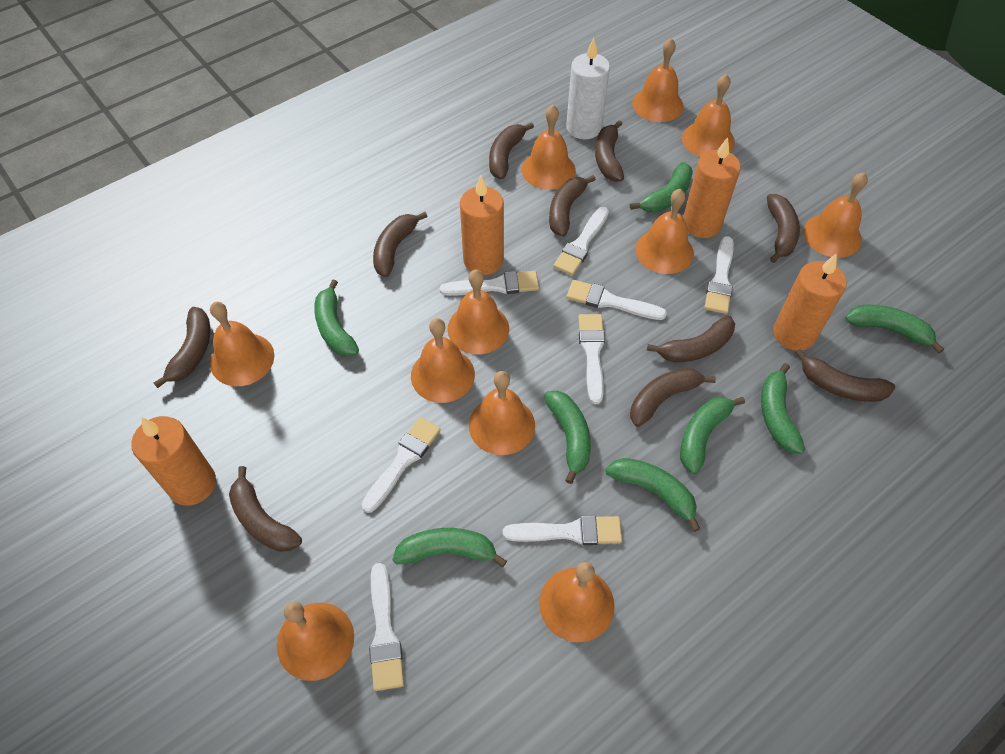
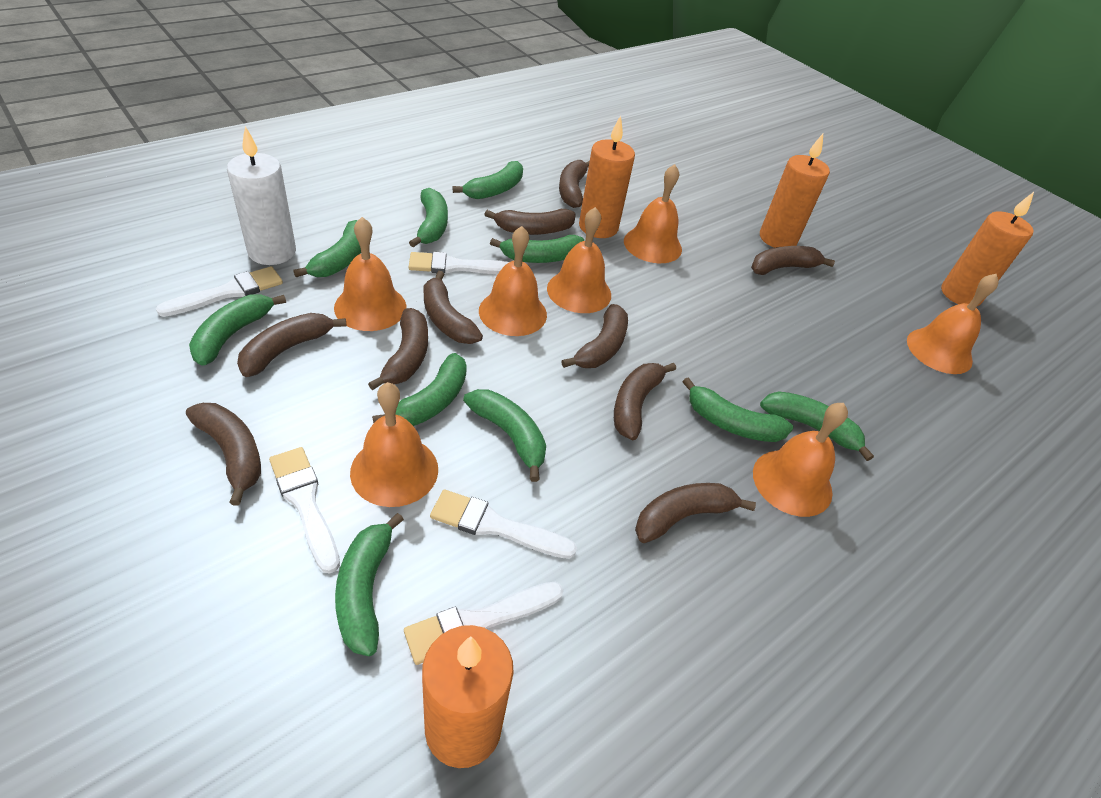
green banana: [314,280,359,357] [392,528,507,567] [544,391,591,484] [605,458,700,532] [630,162,693,212] [680,397,745,474] [761,363,805,454] [845,304,944,353] = 8 -> [189,294,286,366] [293,220,361,277] [335,513,404,656] [372,353,467,426] [409,188,448,247] [453,161,523,199] [463,389,546,482] [490,235,584,263] [682,377,793,442] [760,391,874,461] = 10
orange bell: [210,302,274,386] [277,602,354,681] [411,318,475,403] [447,269,509,354] [469,371,535,455] [522,105,576,190] [539,562,615,642] [632,38,684,122] [635,189,694,274] [682,74,735,157] [803,172,868,258] = 11 -> [334,217,406,331] [350,382,438,507] [479,226,547,336] [547,207,611,313] [624,164,682,263] [753,403,848,517] [907,273,999,374] = 7
white brush: [361,417,441,513] [369,563,404,691] [440,271,539,296] [503,515,622,545] [553,207,609,275] [566,280,667,320] [578,314,605,404] [704,236,734,314] = 8 -> [156,266,283,317] [269,447,340,574] [404,582,564,665] [409,252,509,274] [430,489,577,559] = 5

